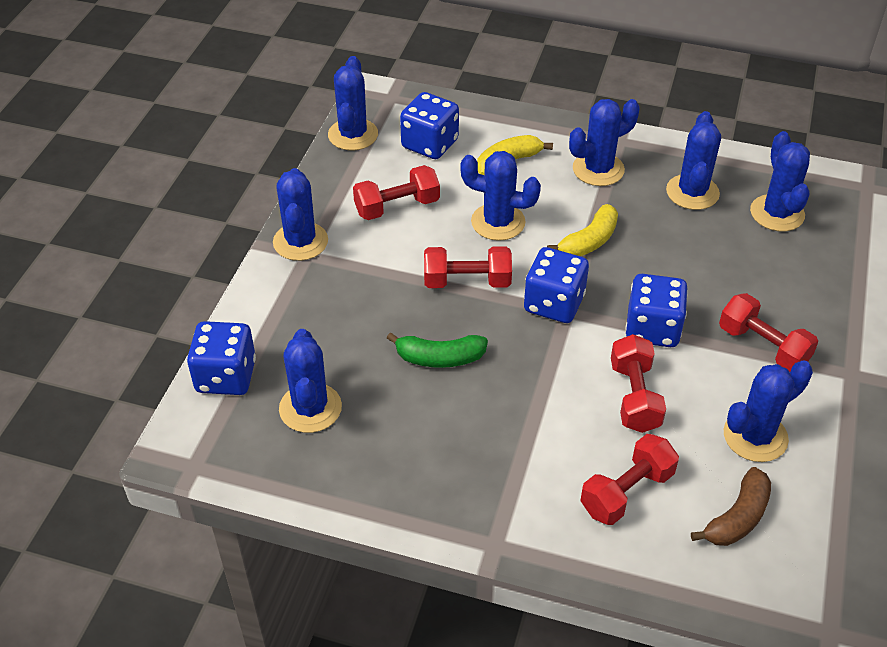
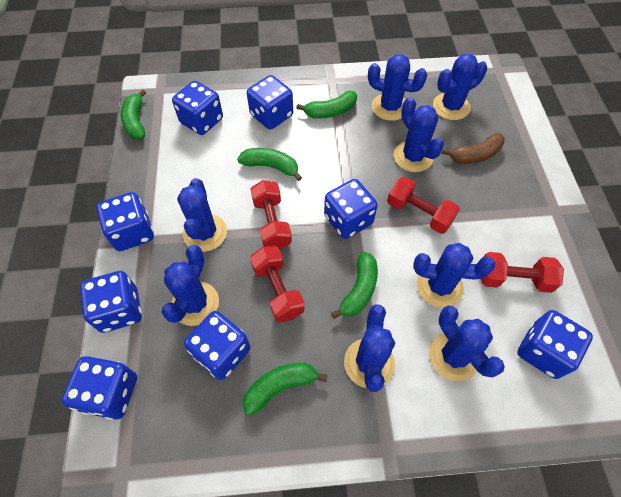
blue dice: [187,321,256,395] [400,92,459,159] [524,247,589,323] [625,274,688,347] = 4 -> [62,356,137,420] [80,271,142,333] [96,192,154,251] [172,81,223,135] [184,311,251,380] [247,75,293,130] [324,179,378,239] [517,310,593,379] = 8
green banana: [387,332,488,368] = 1 -> [121,89,146,140] [237,148,302,181] [243,362,328,416] [296,91,357,119] [331,252,378,319] = 5
red dumbbell: [353,165,440,220] [424,246,512,288] [580,434,679,525] [611,334,666,433] [719,293,818,372] = 5 -> [250,246,305,323] [251,180,292,250] [387,177,460,234] [481,252,564,293] = 4
yellow banana: [477,135,553,175] [547,204,618,256] = 2 -> none = 0

